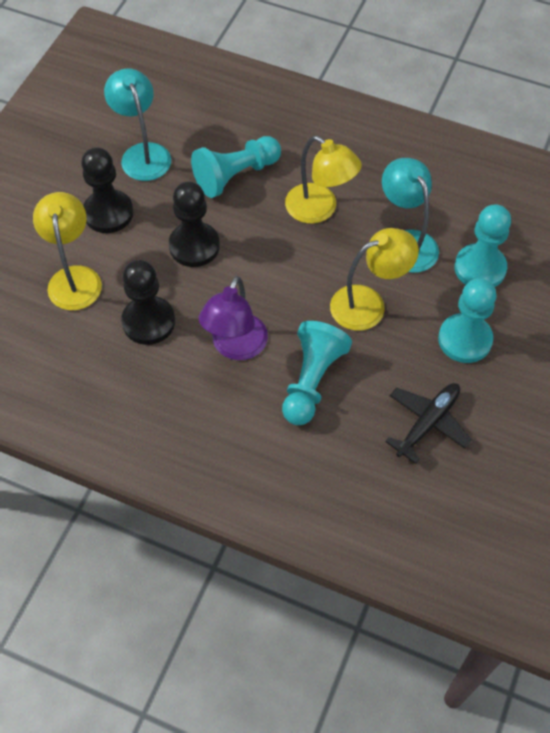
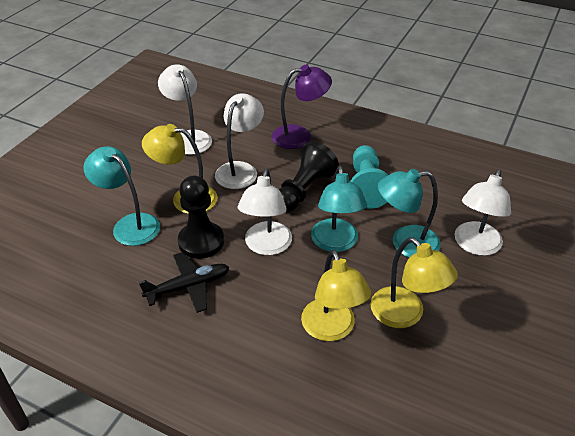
black pawn: [81,147,133,233] [121,260,175,345] [169,182,220,267] = 3 -> [178,176,224,259] [279,141,339,212] = 2
turquoise lamp: [104,68,171,181] [382,158,439,273] = 2 -> [84,146,160,246] [311,166,367,252] [378,169,441,258] = 3
turquoise pawn: [191,136,281,198] [282,321,352,425] [438,278,497,363] [455,204,511,287] = 4 -> [350,145,388,209] = 1
white lamp: none = 0 -> [158,64,212,155] [215,93,264,189] [238,169,292,255] [454,169,511,256] = 4

